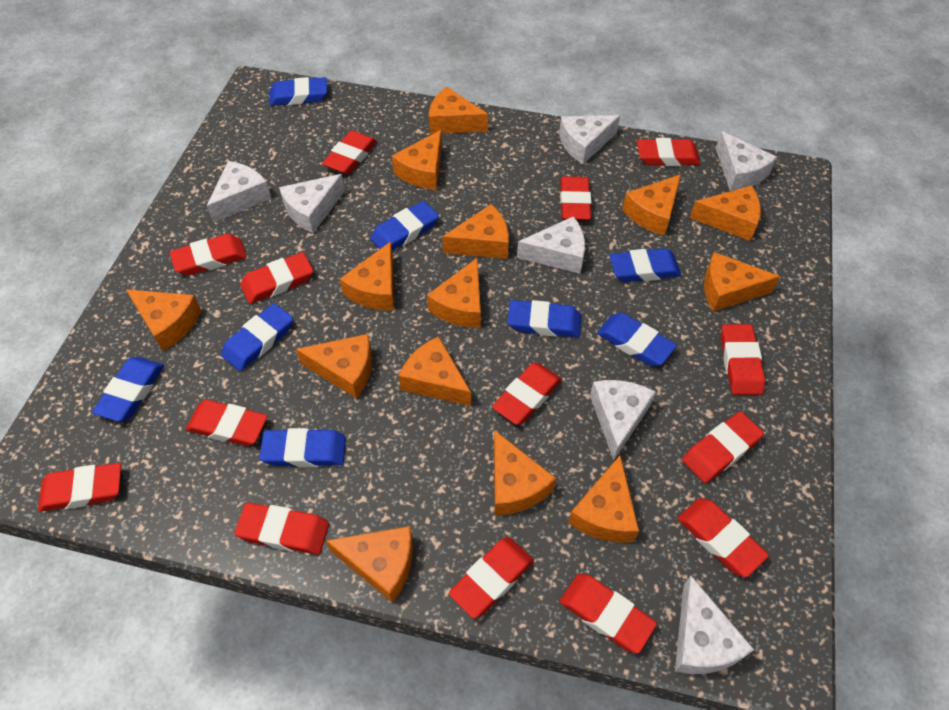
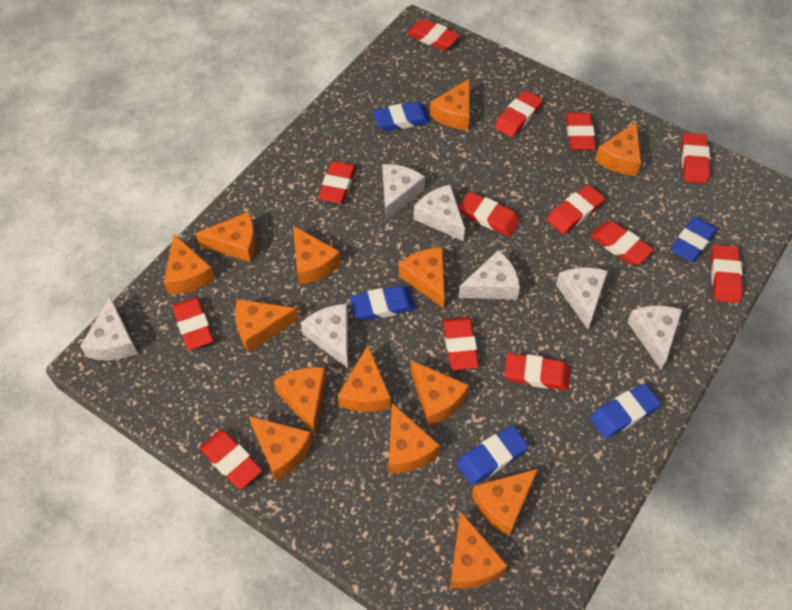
blue eraser: [92,357,164,422] [221,303,293,371] [259,428,346,467] [269,77,327,106] [370,201,439,251] [508,300,581,338] [597,313,677,366] [609,248,681,282] = 8 -> [350,286,416,321] [373,102,430,131] [457,426,529,485] [590,383,661,438] [670,217,717,262] = 5
red eraser: [38,463,121,512] [170,234,247,276] [186,400,268,446] [235,503,329,555] [240,252,313,304] [322,130,377,174] [449,537,534,619] [492,363,562,425] [560,176,591,220] [560,574,657,654] [637,138,701,166] [678,498,769,577] [682,411,764,483] [721,324,765,395] = 14 -> [173,297,213,350] [200,430,262,489] [318,161,356,203] [407,19,460,50] [443,317,479,370] [459,192,520,237] [494,90,543,138] [505,353,570,391] [547,185,605,234] [566,113,596,150] [590,221,654,265] [682,133,710,184] [711,245,743,303] = 13

